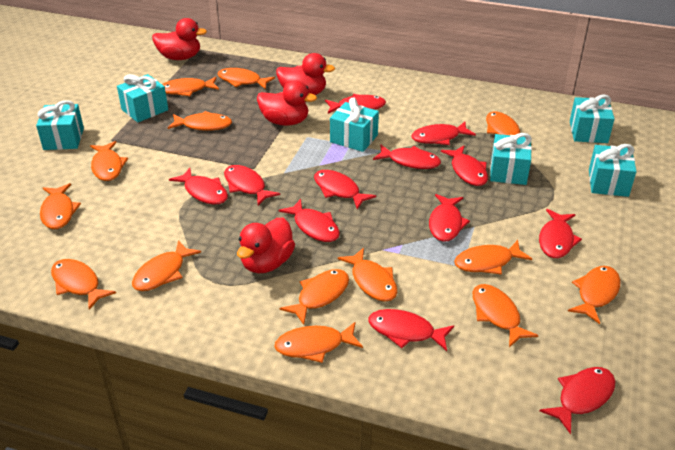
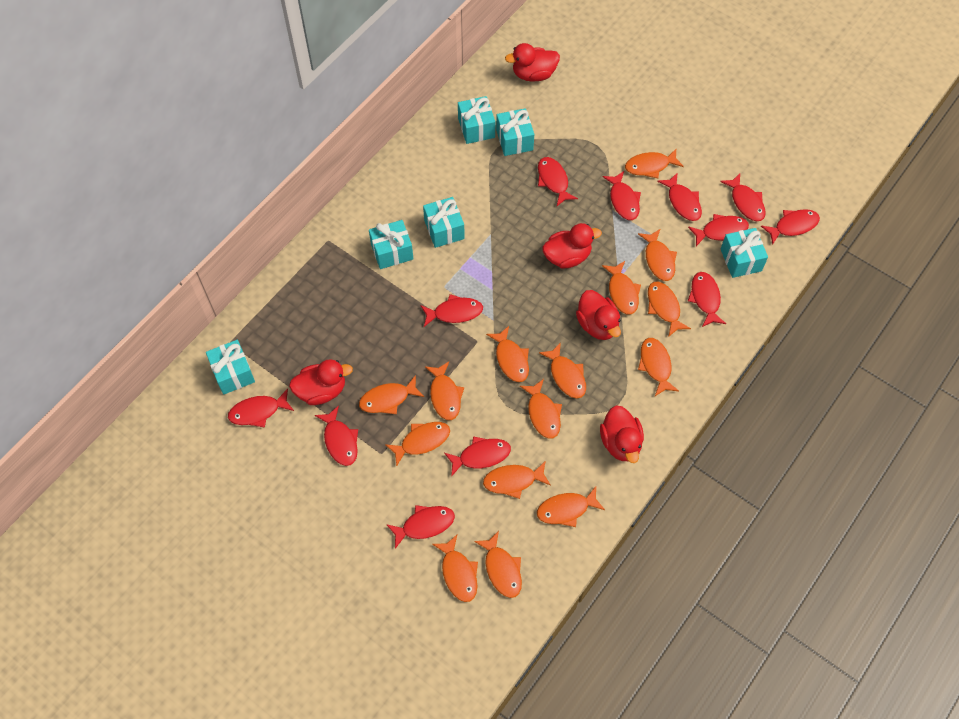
orange fish: [40,183,81,229] [51,259,116,310] [90,141,128,181] [132,240,201,291] [162,77,219,96] [168,111,232,131] [218,68,275,89] [274,322,363,363] [279,269,349,325] [337,248,397,302] [454,240,532,275] [473,284,538,347] [486,112,532,145] [568,266,620,324] = 14 -> [359,375,424,414] [385,422,450,467] [425,362,464,420] [432,535,478,602] [474,531,522,598] [483,462,551,499] [486,326,529,382] [520,379,562,439] [537,486,605,527] [539,342,586,399] [602,261,641,315] [625,149,684,178] [638,229,677,281] [638,338,679,396] [648,281,691,336] = 15
red duck: [152,18,207,60] [237,218,295,273] [257,80,317,126] [276,53,335,95] = 4 -> [289,359,353,405] [505,43,560,82] [542,223,602,268] [576,290,621,340] [600,405,644,463] = 5

